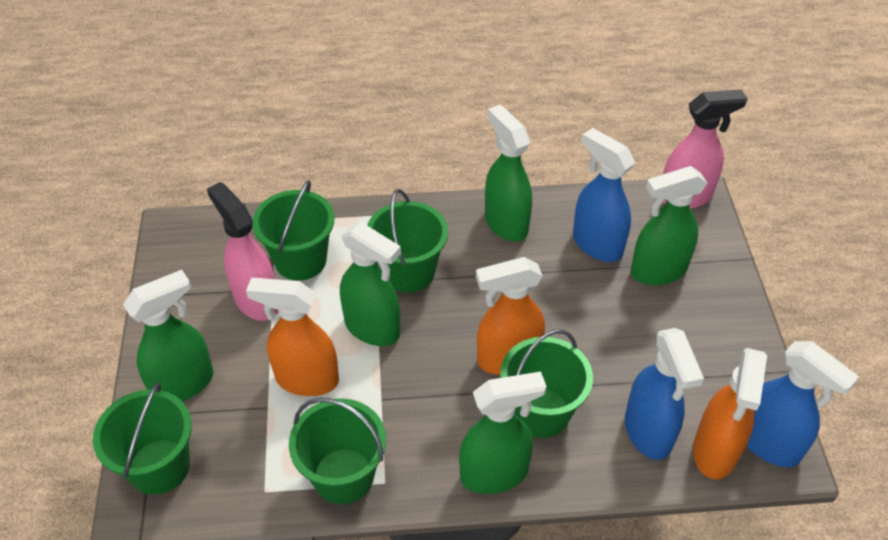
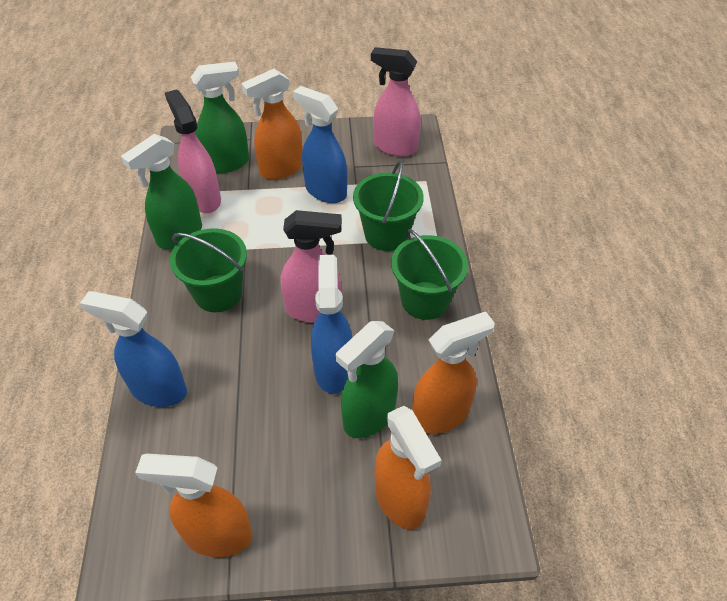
green bucket: [93,383,192,495] [253,180,334,281] [289,398,386,504] [367,189,448,293] [500,329,593,438] = 5 -> [170,228,247,312] [353,161,424,251] [391,229,468,320] = 3
green spray bottle: [123,270,213,401] [340,222,401,346] [459,371,547,494] [485,105,532,242] [631,166,707,285] = 5 -> [121,134,202,249] [191,62,249,173] [336,321,398,438] = 3
orange spray bottle: [246,278,339,396] [476,257,545,375] [693,348,767,479] = 3 -> [135,454,252,557] [241,69,303,179] [374,406,442,529] [412,311,495,434] = 4
pink spray bottle: [207,182,278,321] [663,89,748,209] = 2 -> [165,89,221,213] [281,210,342,322] [371,47,421,156] = 3

